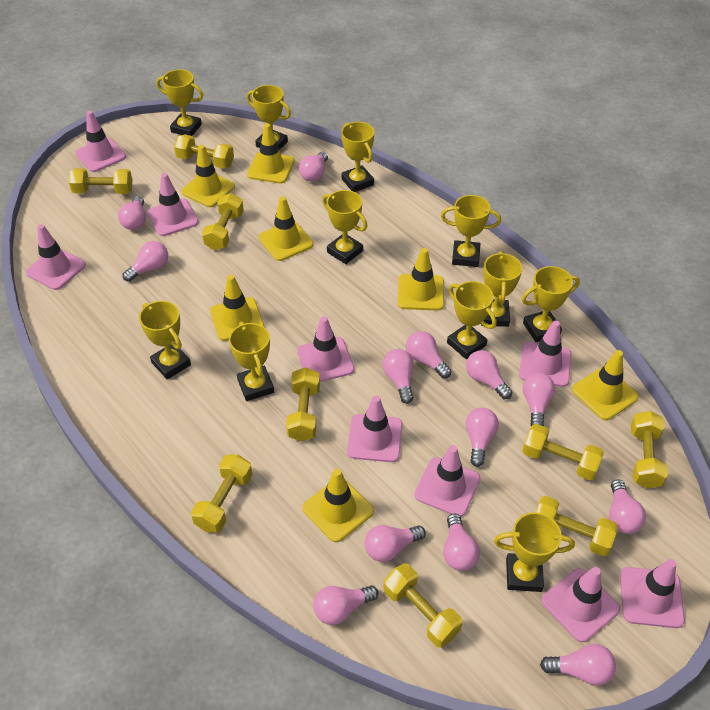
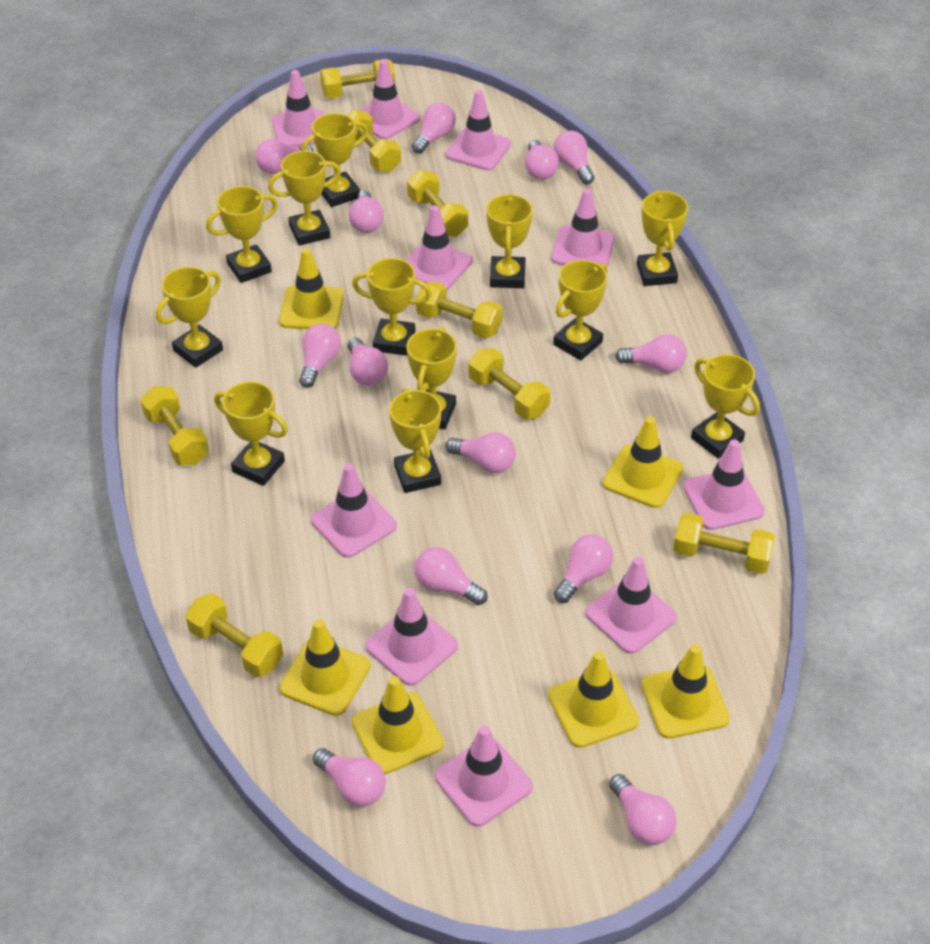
pink traffic cone: [26,224,86,290] [75,111,126,172] [147,173,199,236] [297,316,354,382] [347,396,403,462] [414,445,480,517] [519,321,571,387] [542,567,620,642] [620,559,685,628] = 9 -> [272,70,324,146] [311,463,397,558] [359,59,420,139] [365,588,458,686] [406,205,472,290] [435,725,533,826] [446,90,511,171] [551,188,615,267] [585,556,677,654] [683,439,765,530] = 10
yellow dumbbell: [69,168,133,194] [174,134,234,169] [191,455,252,533] [202,193,244,250] [286,367,320,441] [384,564,463,648] [522,424,604,480] [536,496,618,556] [631,411,668,488] = 9 -> [140,386,209,465] [185,593,283,677] [320,59,395,99] [347,110,401,172] [407,170,468,237] [416,281,503,339] [468,348,550,419] [673,513,775,574] = 8
yellow traffic cone: [181,145,235,207] [210,275,264,341] [247,124,294,184] [259,196,314,261] [302,469,374,542] [398,248,444,310] [572,350,639,420] = 7 -> [279,248,344,329] [280,619,370,716] [352,676,444,774] [548,651,639,748] [603,416,683,508] [642,644,730,739] = 6
yellow trophy: [139,301,191,379] [156,69,203,136] [229,322,274,401] [247,85,291,150] [322,190,367,264] [341,122,374,192] [441,195,501,267] [447,281,496,359] [481,251,522,327] [494,512,575,592] [521,266,580,342] = 11 -> [156,267,223,368] [206,186,278,283] [214,381,288,486] [268,151,341,246] [301,113,368,207] [352,258,432,356] [389,388,442,493] [407,327,457,430] [486,193,533,288] [553,260,608,361] [637,190,688,286] [691,354,760,459] = 12

